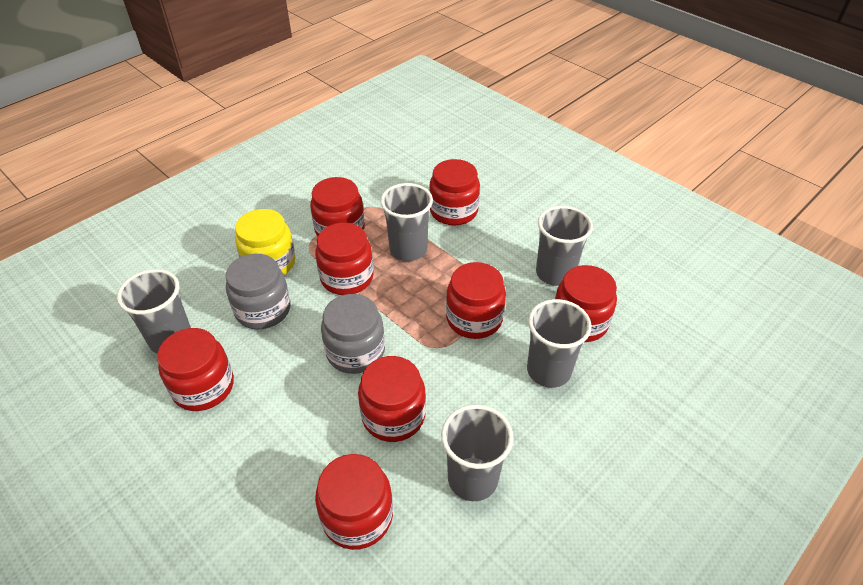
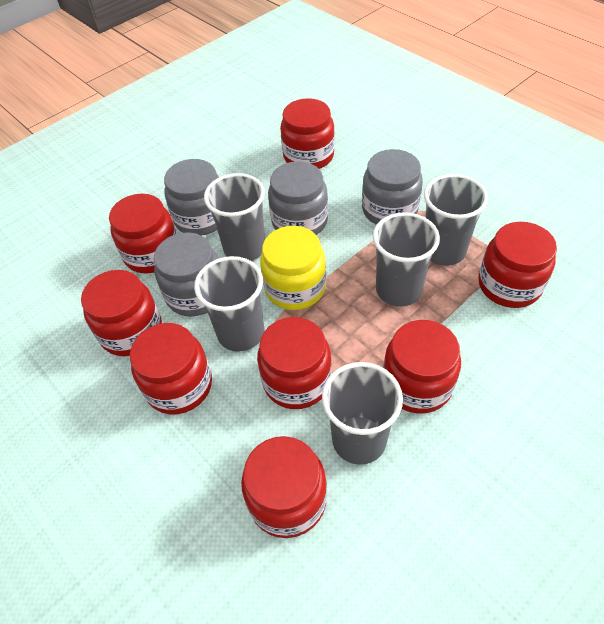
grey jar: [226,254,291,329] [321,294,385,374] = 2 -> [154,232,219,317] [164,159,219,236] [268,161,328,235] [362,149,423,225] = 4

